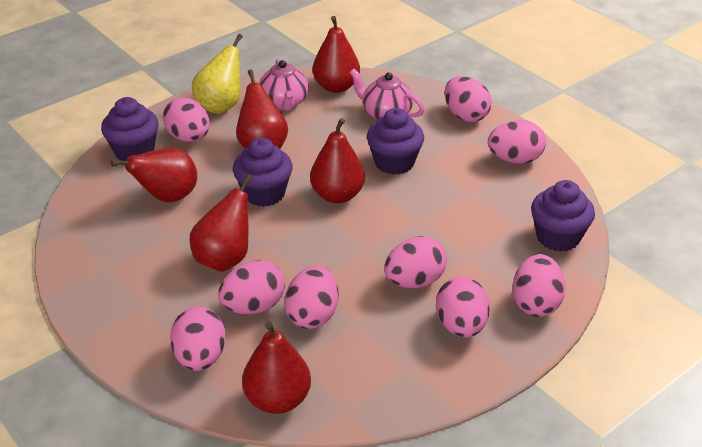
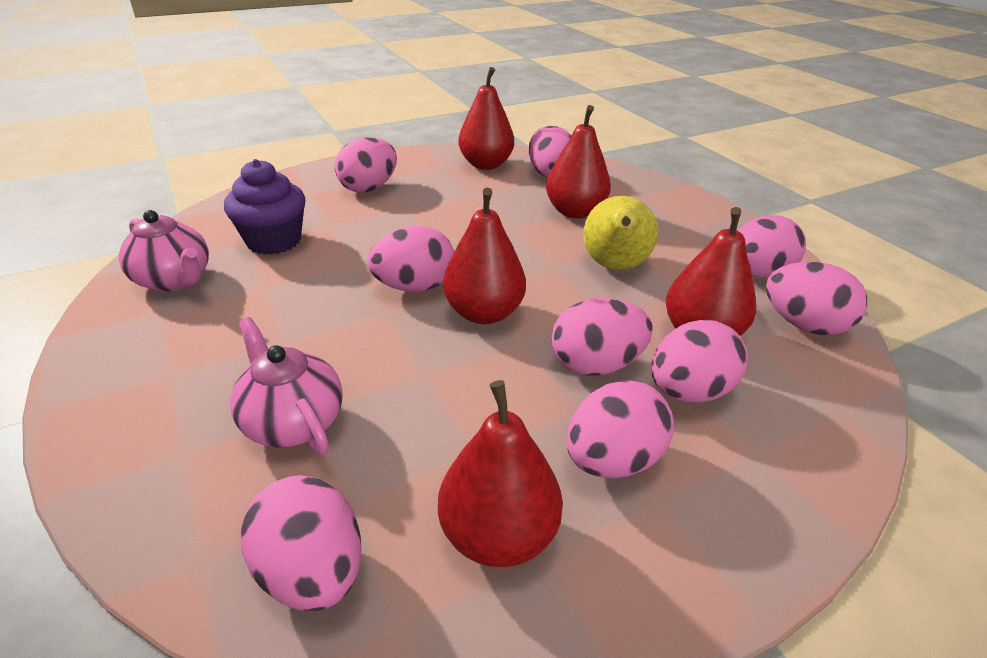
purple cupcake: [101,97,159,161] [233,138,293,207] [367,108,424,175] [531,180,595,252] = 4 -> [224,159,306,255] = 1
red pear: [111,148,197,202] [189,174,252,272] [236,69,288,148] [242,322,311,414] [310,118,365,204] [312,16,360,93] = 6 -> [438,380,563,567] [443,188,526,324] [458,67,514,170] [546,105,611,219] [666,207,756,336] = 5

